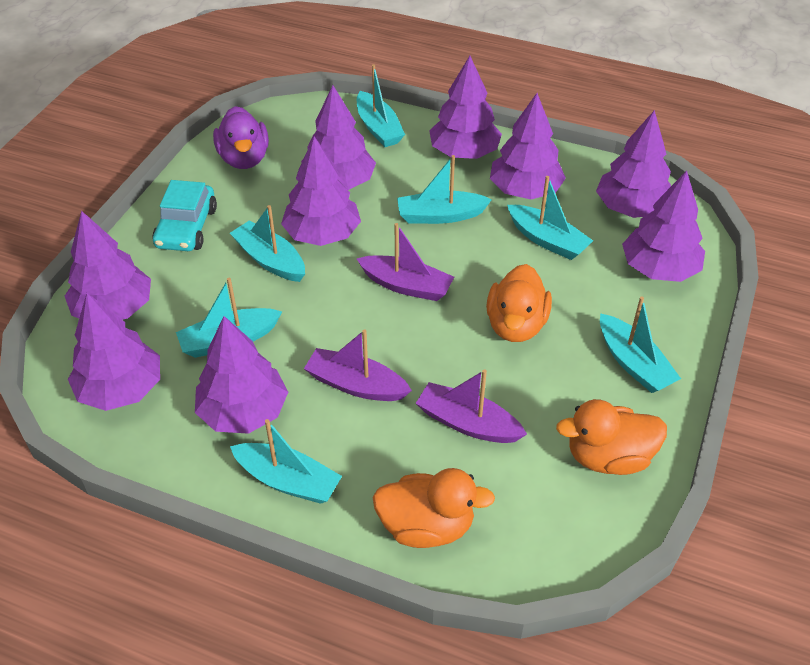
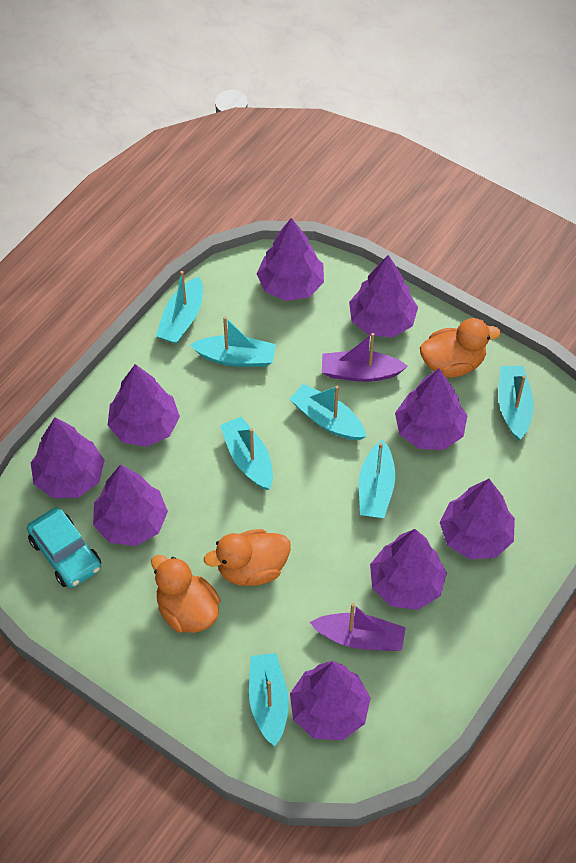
purple boat: [304,329,412,401] [357,223,454,301] [416,369,527,443] = 3 -> [310,603,406,651] [322,333,408,382] = 2
purple duck: [213,106,269,169] = 1 -> none = 0

